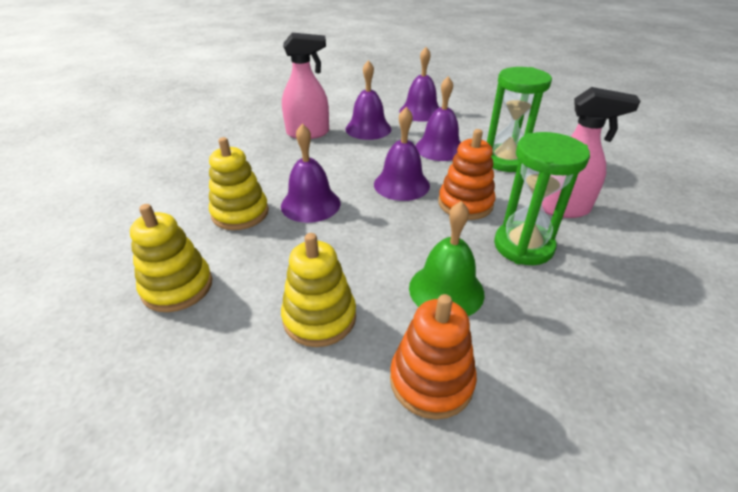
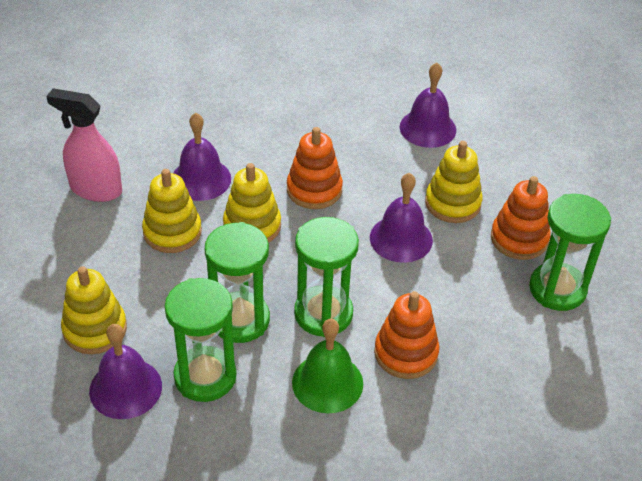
green hourglass: [487,67,552,172] [494,132,590,265] = 2 -> [165,278,236,402] [205,222,270,343] [294,217,359,337] [529,194,611,311] = 4
orange stacking toy: [390,294,477,420] [438,129,496,220] = 2 -> [287,127,343,209] [374,291,439,379] [491,176,551,260] = 3
pink spray bottle: [282,33,329,139] [542,87,640,218] = 2 -> [46,88,122,202] = 1
purple bell: [281,124,340,223] [345,60,391,140] [374,107,430,201] [399,47,440,122] [415,76,461,161] = 5 -> [89,324,162,419] [173,113,231,201] [370,173,433,263] [399,63,456,148] = 4
yellow stacking toy: [130,204,212,312] [209,137,269,230] [281,233,356,347] = 3 -> [61,266,127,354] [142,169,202,253] [223,163,281,243] [425,141,483,223] = 4

